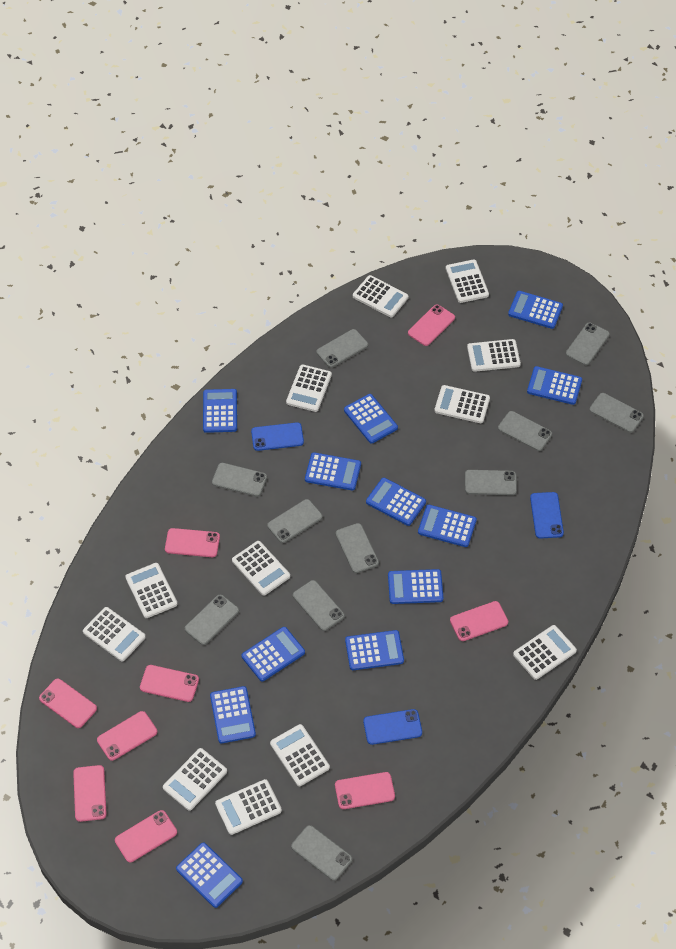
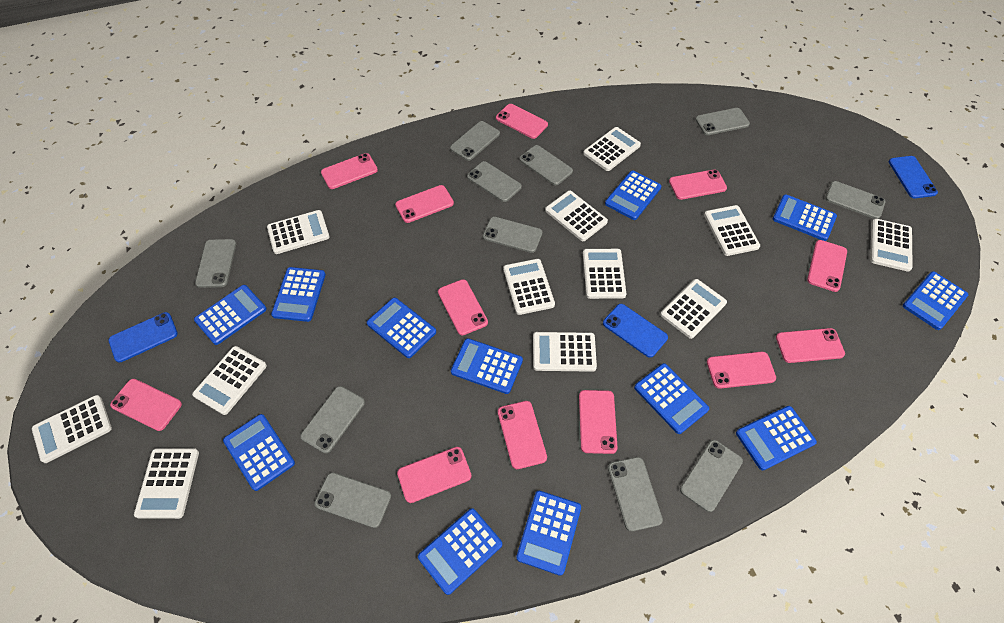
pink phone: [39,679,97,728] [73,765,106,822] [97,711,157,761] [115,810,177,862] [140,665,199,702] [165,528,220,557] [335,772,395,809] [408,305,455,346] [450,601,508,641] = 9 -> [110,379,182,431] [321,153,378,189] [395,185,454,223] [397,447,471,503] [438,279,488,335] [496,104,548,139] [498,401,547,469] [579,390,618,454] [669,169,727,200] [707,352,776,389] [776,328,845,363] [807,240,847,292] = 12

